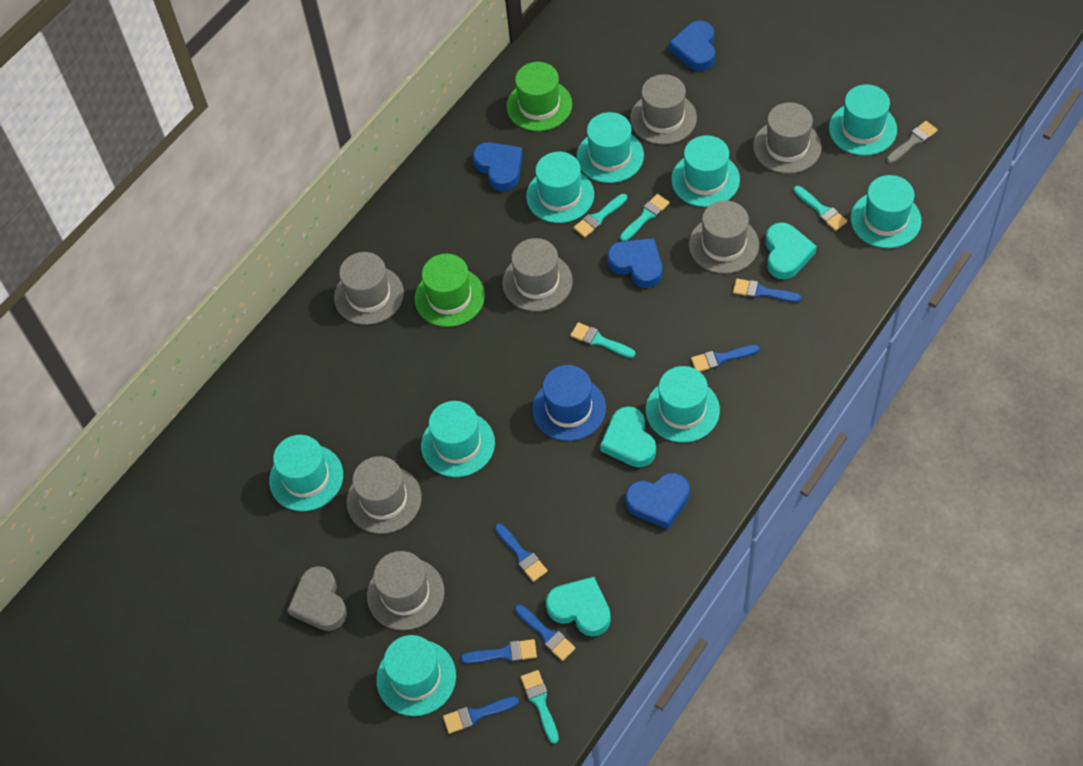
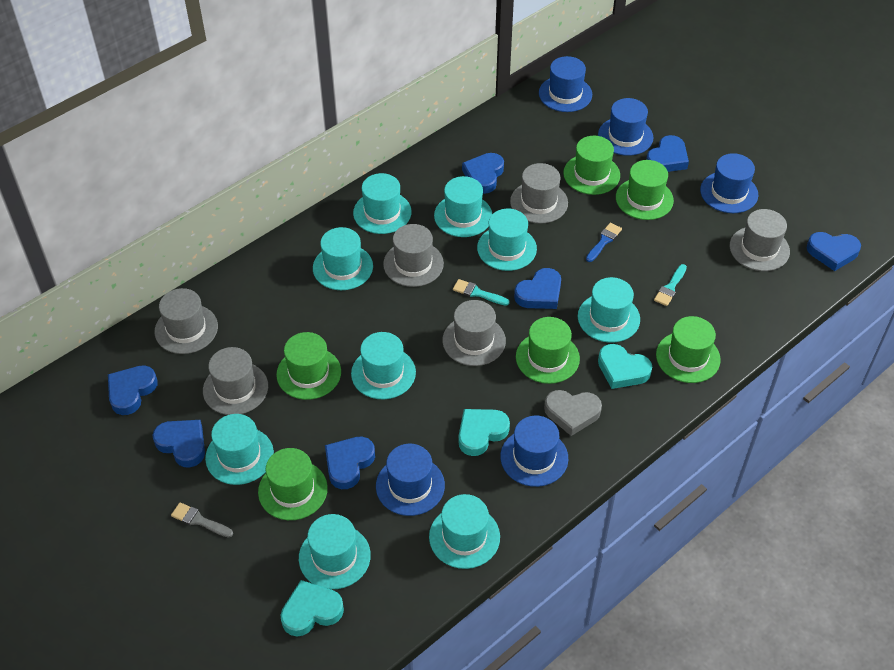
blue brush: [443,696,519,734] [461,639,537,664] [495,523,548,582] [515,604,576,661] [691,345,760,372] [733,279,801,302] = 6 -> [586,223,622,262] = 1
blue hat: [532,365,606,441] = 1 -> [376,444,445,516] [500,416,568,487] [539,56,592,112] [598,98,654,156] [700,153,758,213] = 5
blue heart: [473,142,522,191] [607,238,662,288] [625,473,690,529] [669,21,715,71] = 4 -> [108,365,158,415] [152,420,205,467] [325,437,375,489] [462,153,504,194] [514,268,561,309] [646,135,689,172] [807,232,861,271] = 7
green hat: [415,254,485,327] [506,62,572,131] = 2 -> [258,448,328,520] [276,332,341,400] [516,317,580,384] [563,136,620,195] [616,160,674,220] [656,316,721,383] = 6
grey hat: [334,252,404,325] [346,456,422,534] [367,551,444,630] [502,238,573,312] [630,74,697,145] [689,201,759,274] [753,102,822,174] = 7 -> [155,288,218,354] [203,347,268,415] [383,224,444,287] [442,300,506,366] [510,163,568,224] [730,209,790,271] = 6
turquoise brush: [521,670,559,744] [570,322,635,358] [574,194,627,238] [620,194,670,241] [794,186,847,231] = 5 -> [453,279,510,306] [654,264,687,306] = 2

